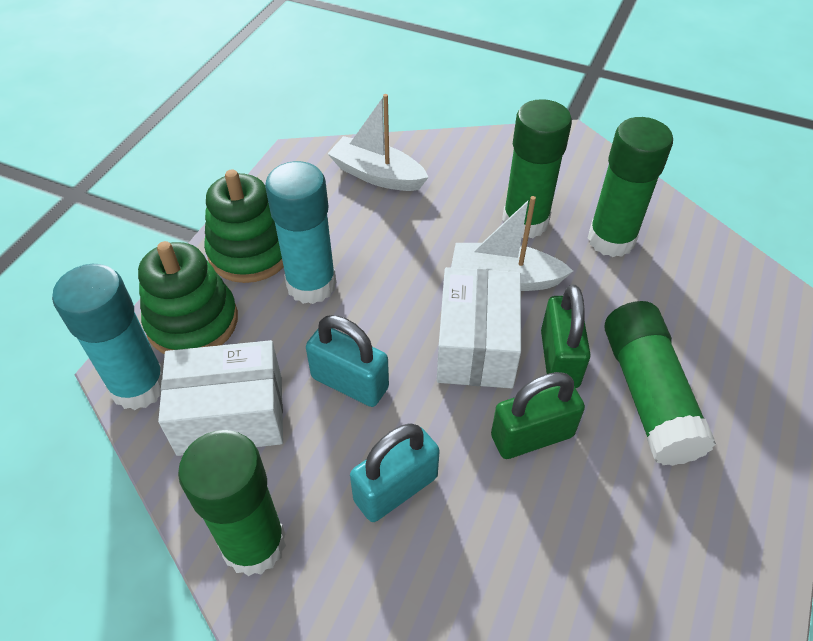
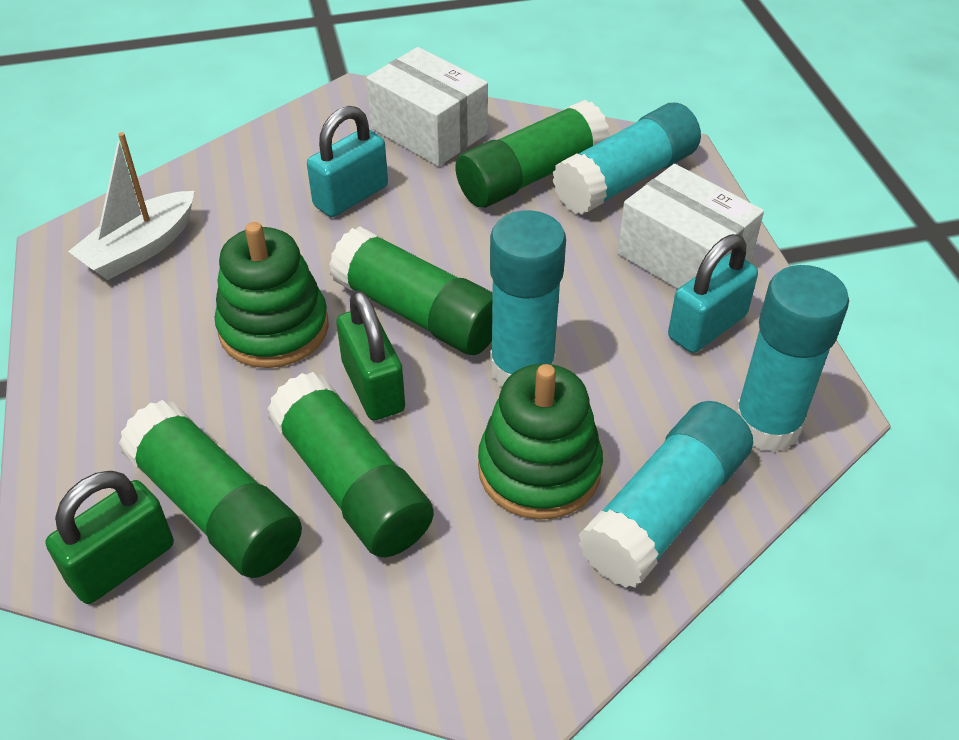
turquoise glue stick: [52,264,163,410] [265,161,336,304] = 2 -> [490,210,566,387] [553,103,701,215] [578,401,753,588] [735,265,849,453] = 4
white boat: [328,94,429,191] [451,196,573,291] = 2 -> [68,132,194,280] = 1

